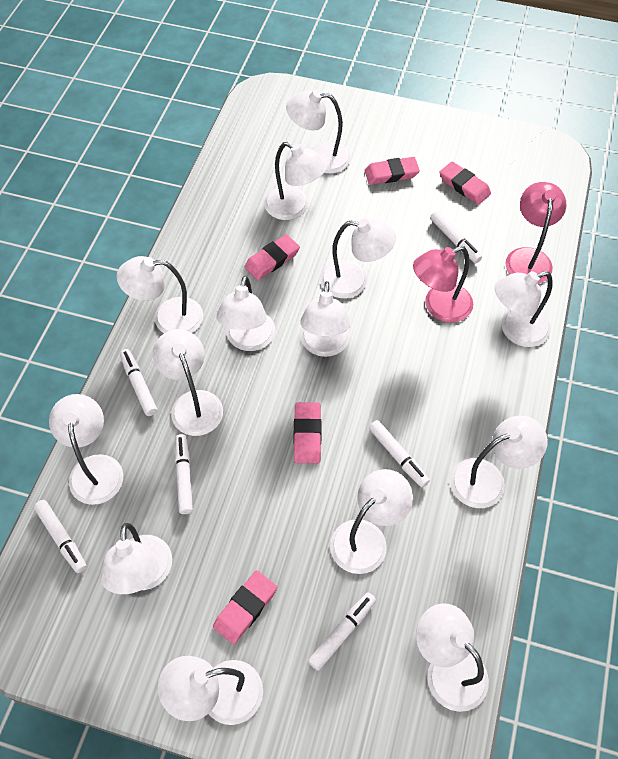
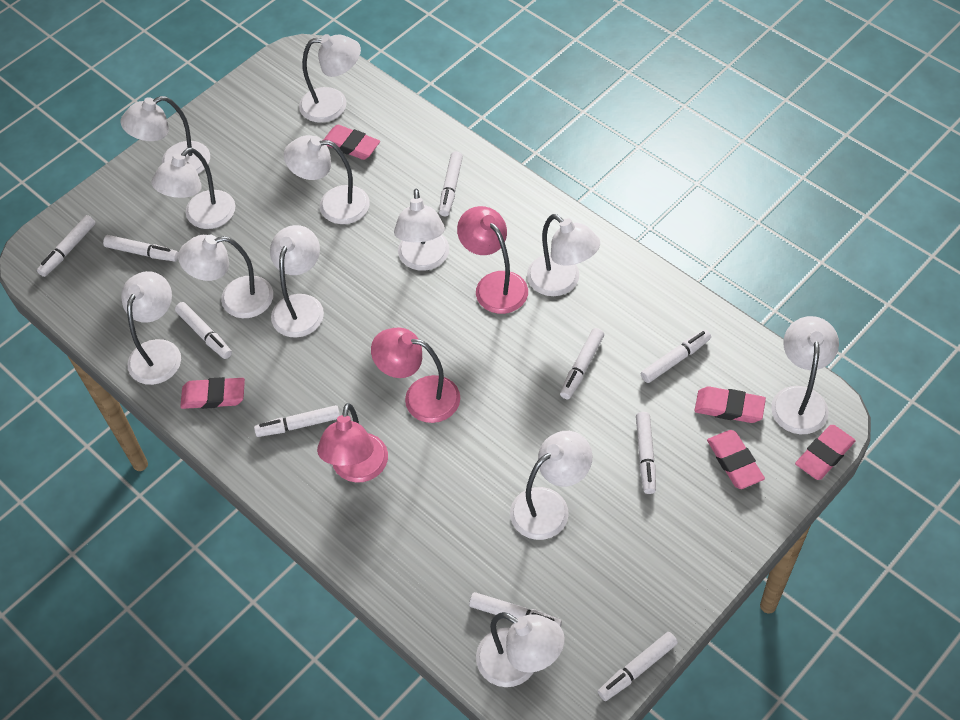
pink lamp: [413,246,473,323] [506,182,566,284] = 2 -> [317,403,388,483] [371,327,460,423] [457,206,528,314] = 3
white lamp: [49,394,123,505] [100,523,172,594] [117,256,203,333] [153,329,223,436] [158,656,263,725] [217,276,275,351] [264,142,327,220] [286,90,351,174] [300,281,351,357] [320,218,396,299] [330,469,413,574] [416,603,489,712] [450,416,548,508] [495,271,553,347] = 14 -> [121,96,210,174] [121,271,181,385] [151,147,235,229] [178,235,273,318] [270,225,324,338] [284,135,370,224] [299,34,361,123] [394,189,449,271] [476,612,565,687] [510,431,592,540] [527,214,600,296] [771,316,839,434] = 12
white marker: [34,500,87,573] [120,349,157,416] [175,434,193,514] [308,592,376,671] [369,420,430,487] [430,211,482,263] = 6 -> [37,215,95,277] [103,235,179,262] [175,302,232,359] [254,405,340,437] [439,151,463,216] [469,592,562,627] [560,328,604,399] [598,632,678,701] [636,412,656,494] [640,330,711,383] = 10

